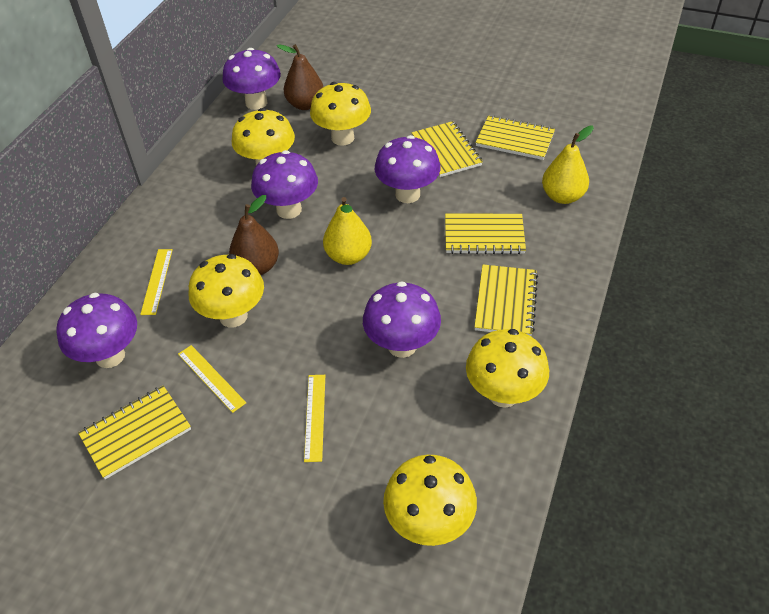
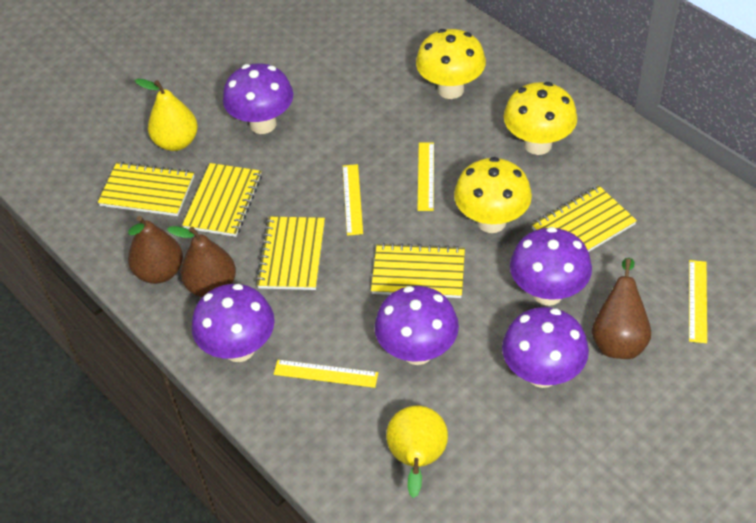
brown pear: [229,195,279,275] [277,44,323,110] = 2 -> [128,216,183,284] [167,226,236,297] [592,258,651,359] = 3
yellow mushroom: [188,254,264,327] [232,108,295,166] [310,82,371,146] [383,454,477,546] [466,329,549,408] = 5 -> [416,29,486,99] [454,157,532,233] [504,82,577,155] = 3
yellow ruler: [140,249,173,315] [178,345,246,413] [304,375,325,462] = 3 -> [274,360,378,388] [343,164,363,236] [417,142,434,211] [689,260,707,343] = 4

